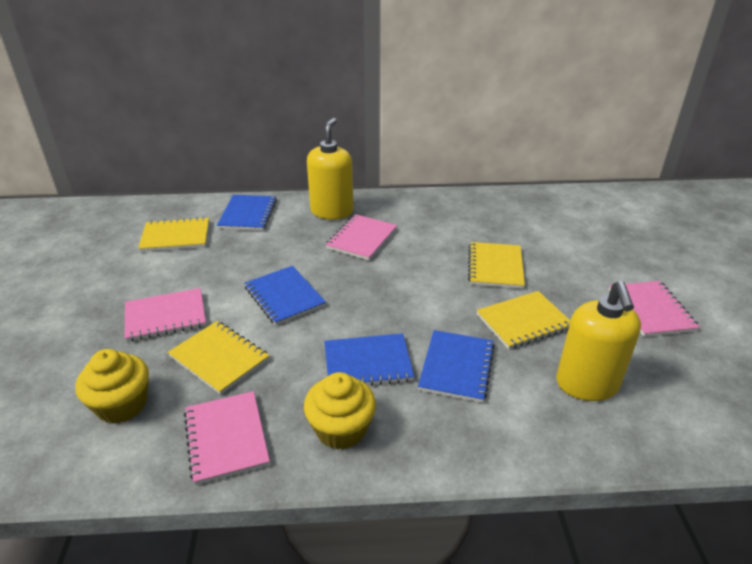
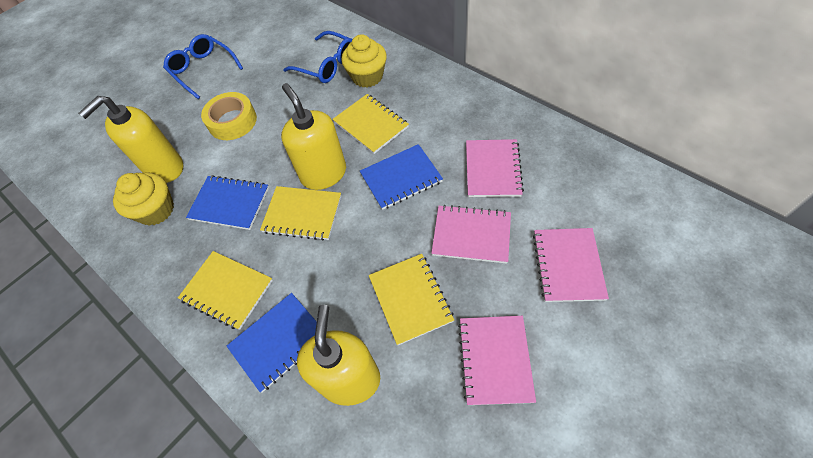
blue glasses: none = 0 -> [163,34,243,99] [283,31,352,83] = 2
blue notebook: [217,195,277,231] [244,266,326,325] [324,333,414,386] [418,330,495,403] = 4 -> [186,175,269,230] [227,293,317,392] [360,144,443,210] = 3
yellow soap dispenser: [307,118,353,220] [556,281,641,401] = 2 -> [79,96,183,183] [281,83,346,190] [297,305,380,406] = 3
yellow tape: none = 0 -> [201,92,257,140] = 1

